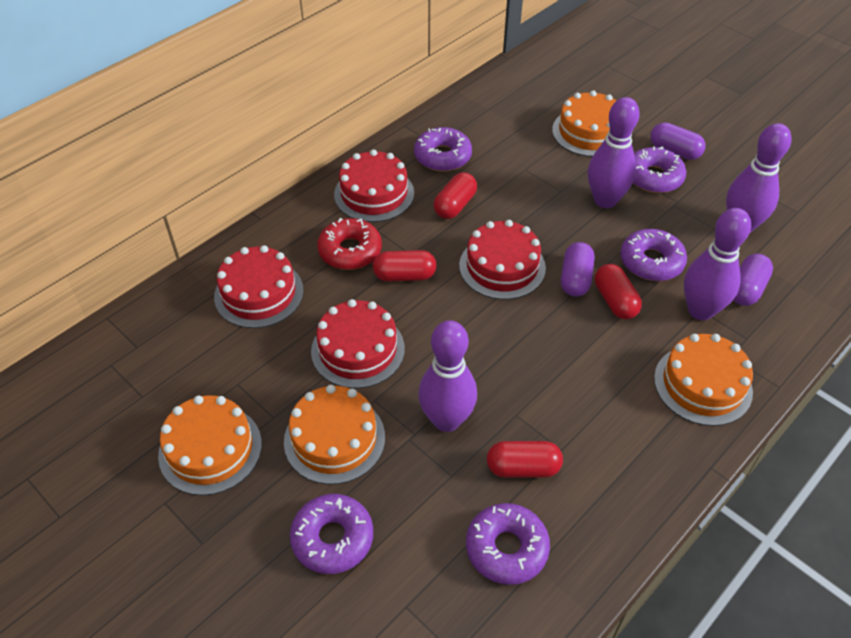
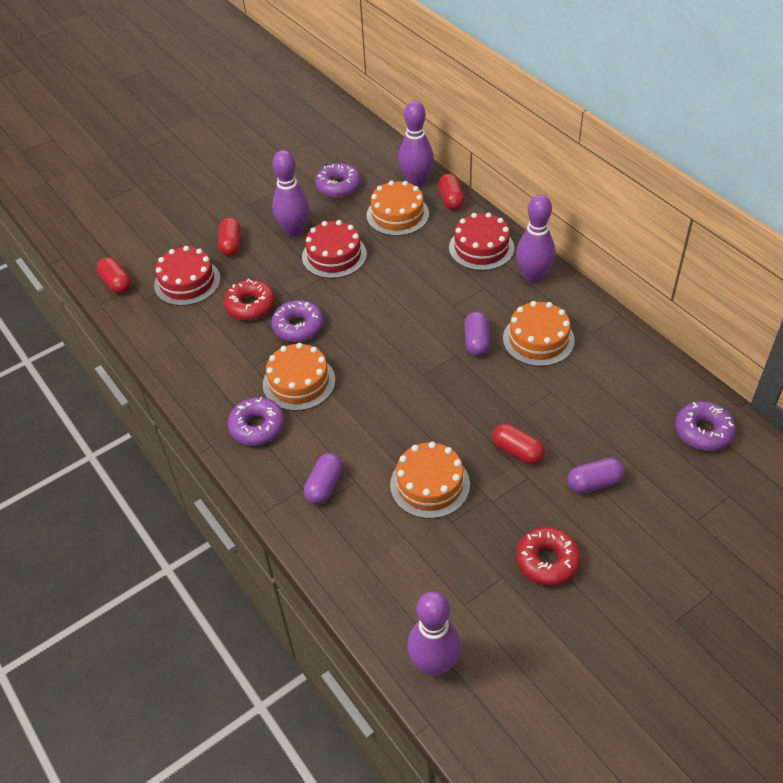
purple donut: [290,494,373,574] [414,127,472,172] [466,503,550,585] [620,229,687,281] [633,146,686,193] = 5 -> [228,397,285,446] [271,300,324,342] [315,163,361,198] [675,401,736,451] = 4
red cake: [214,245,304,328] [311,299,405,388] [334,149,414,222] [459,220,546,300] = 4 -> [154,246,220,306] [302,220,367,278] [449,212,514,271] = 3
red donut: [317,218,382,270] = 1 -> [224,279,275,321] [516,527,581,586] = 2

